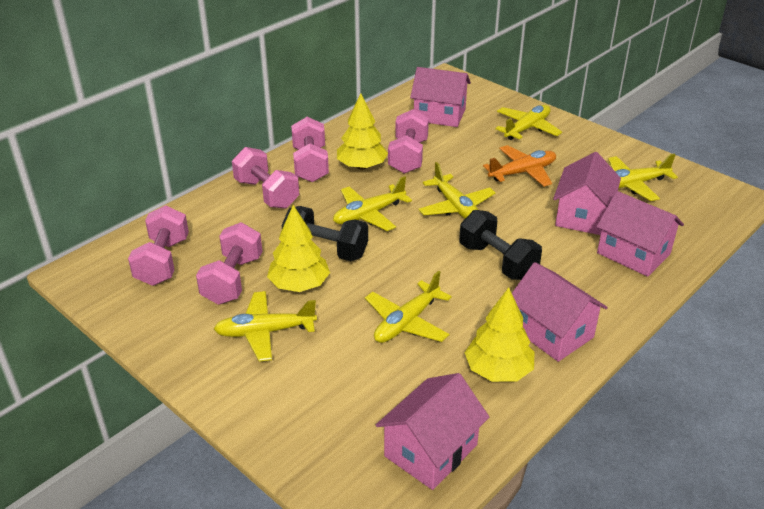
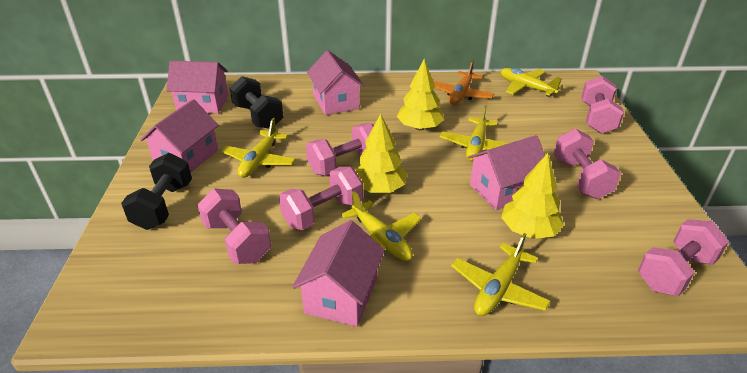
pink dumbbell: [128,205,189,286] [196,222,262,305] [232,147,299,209] [291,117,329,182] [388,109,429,174] = 5 -> [197,188,271,264] [279,167,363,230] [306,123,374,176] [554,128,621,199] [581,76,624,134] [638,219,729,296] = 6
yellow plane: [214,291,317,362] [333,176,412,231] [365,271,452,343] [419,162,495,219] [495,105,562,140] [608,154,678,201] = 6 -> [221,118,296,178] [341,191,422,261] [440,105,509,161] [451,233,551,316] [500,68,562,97] = 5

